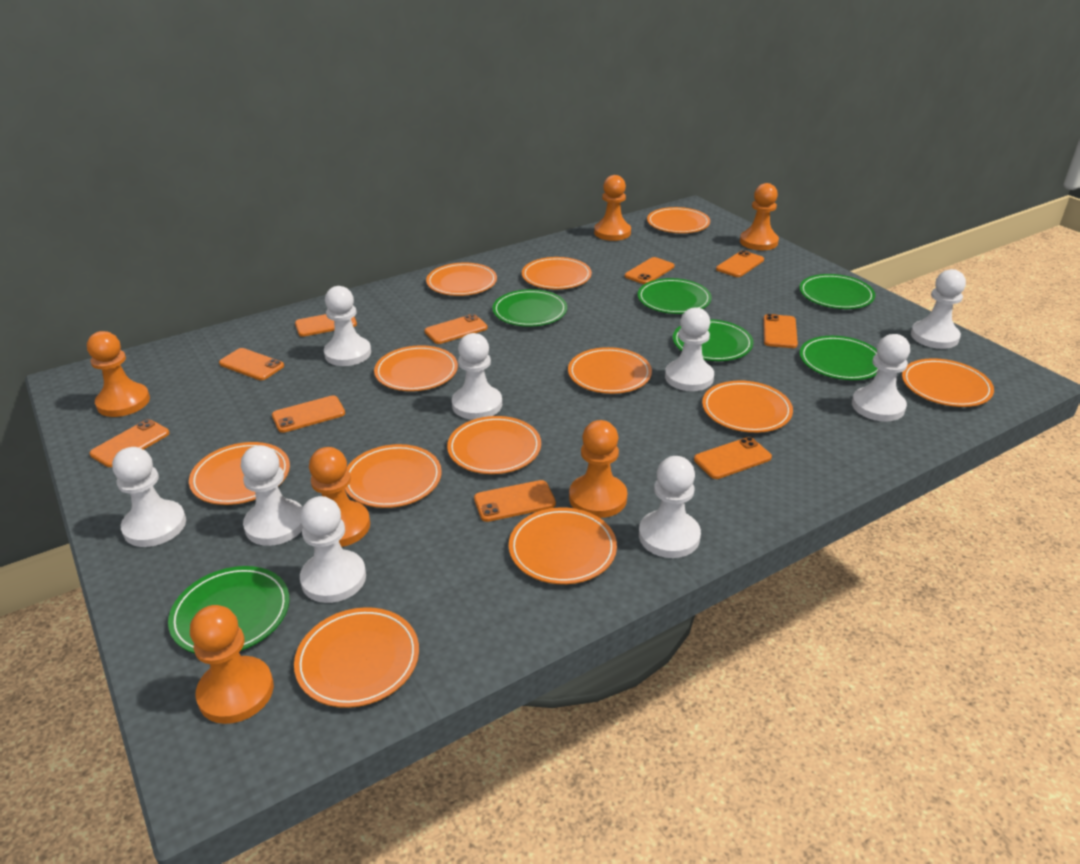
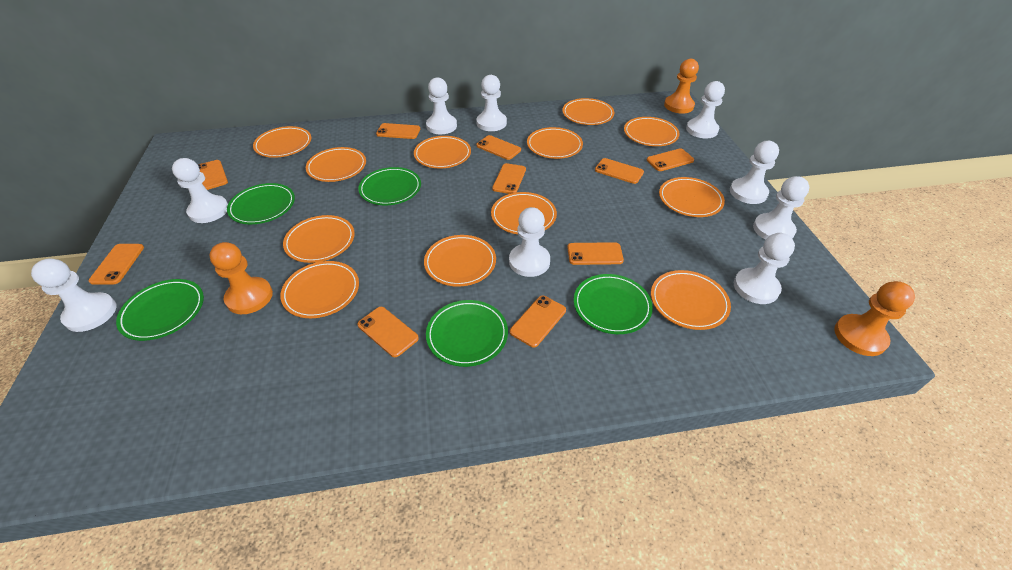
green plate: [168,566,290,654] [492,289,567,327] [637,278,712,314] [673,319,754,361] [799,274,875,309] [800,336,878,380] = 6 -> [116,279,204,341] [227,183,295,224] [358,167,421,205] [426,300,508,367] [574,274,653,334] = 5
orange pawn: [87,331,150,417] [190,605,274,724] [309,447,370,547] [569,420,627,518] [594,175,631,241] [740,183,779,250] = 6 -> [209,242,273,314] [664,59,699,113] [834,281,915,356] = 3

